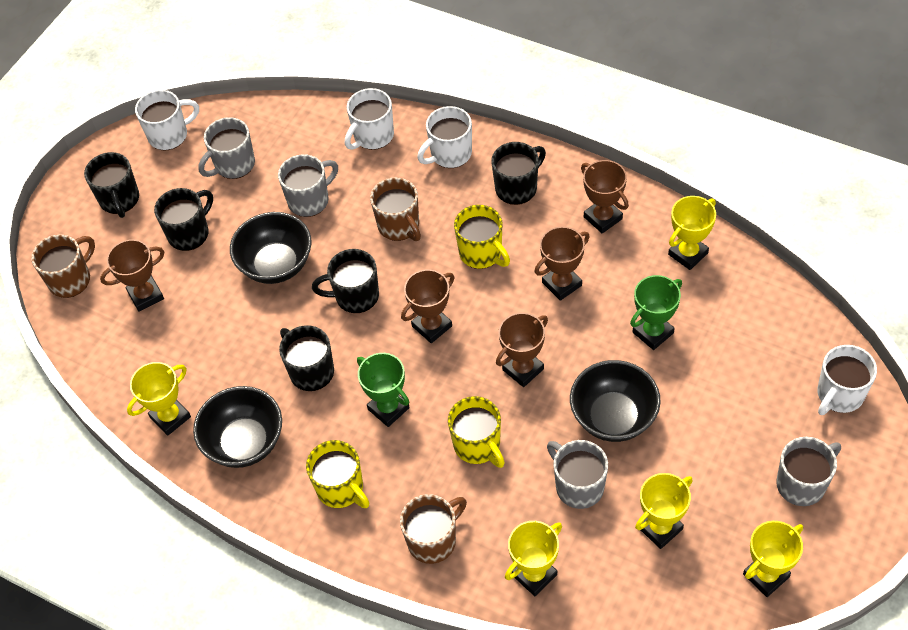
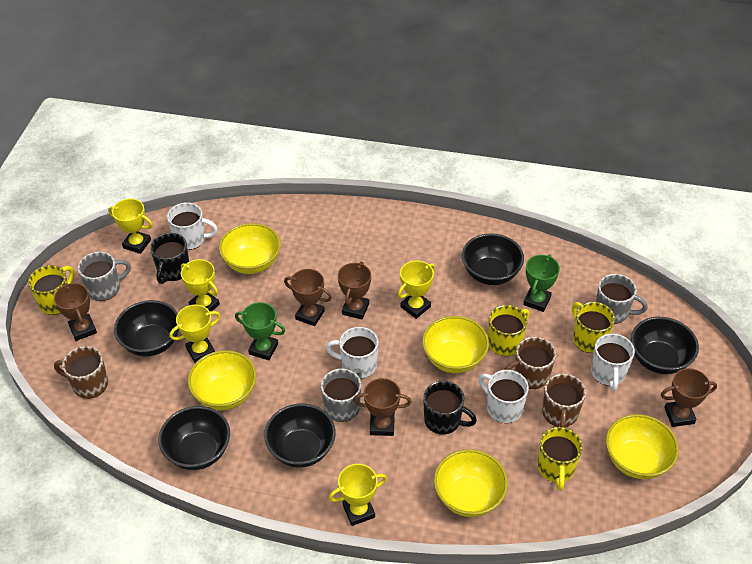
black bowl: [193,386,282,468] [230,212,312,284] [570,360,661,442] = 3 -> [114,300,179,357] [159,406,230,470] [264,403,336,467] [462,233,524,285] [631,317,699,374] = 5
black mug: [84,152,139,218] [154,188,213,251] [279,325,334,391] [312,249,379,313] [491,142,546,205] = 5 -> [150,233,189,284] [423,381,477,435] = 2
grey mug: [198,117,255,179] [278,154,338,217] [547,440,608,509] [776,437,841,506] = 4 -> [78,252,131,301] [321,369,362,422] [596,274,648,324] = 3
yellow bowl: none = 0 -> [188,350,256,410] [219,223,281,274] [422,316,489,373] [434,449,508,517] [606,414,679,479] = 5
yellow mug: [306,440,369,508] [448,396,505,468] [454,205,510,269] = 3 -> [28,265,74,315] [488,305,530,356] [537,427,583,491] [572,302,615,353] = 4

